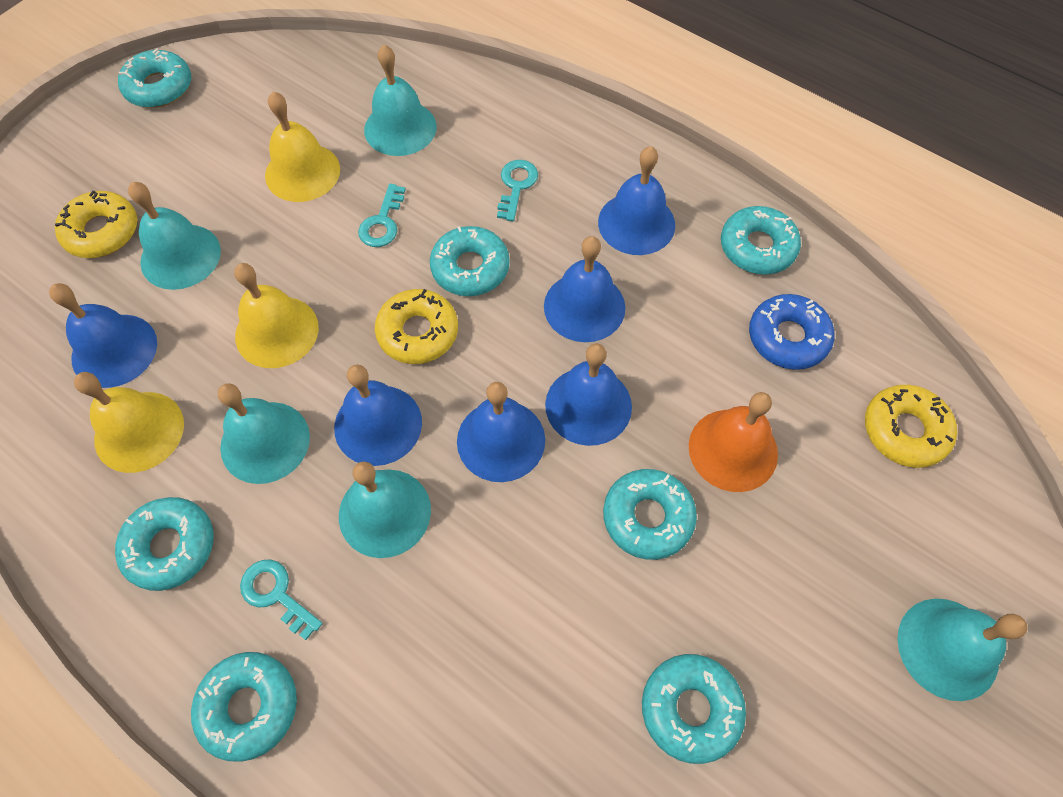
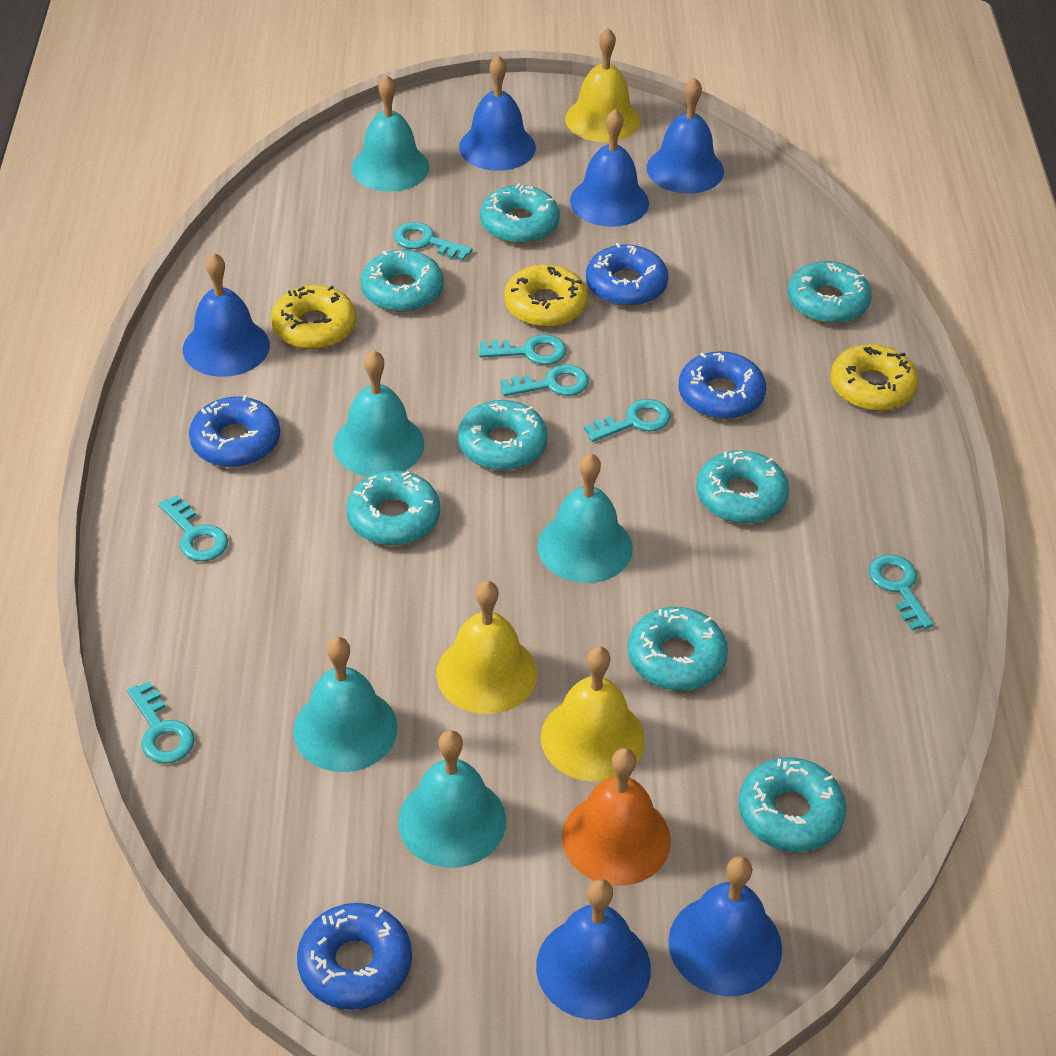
blue donut: [749,294,835,370] = 1 -> [189,395,280,467] [297,903,412,1010] [586,243,668,307] [678,351,766,419] = 4
turquoise donut: [115,497,214,591] [118,48,191,108] [191,652,297,762] [430,226,510,296] [603,469,697,560] [642,654,746,764] [721,206,801,275] = 7 -> [347,470,440,546] [360,250,444,312] [458,400,548,471] [480,183,560,244] [628,607,728,690] [696,450,789,524] [739,757,846,852] [788,261,871,324] = 8
turquoise key: [240,559,323,640] [358,184,406,247] [497,160,538,221] = 3 -> [127,681,195,764] [158,495,228,561] [394,222,473,261] [478,334,566,365] [500,364,589,396] [584,399,671,442] [869,554,934,631] = 7

